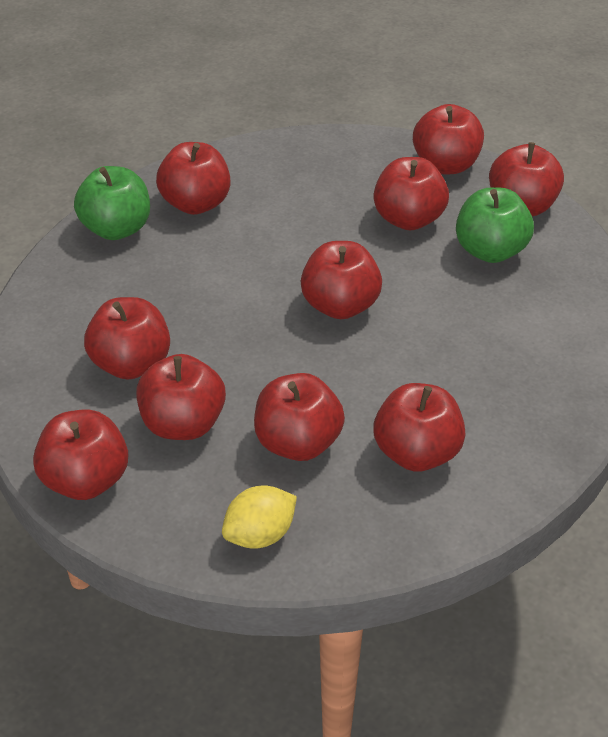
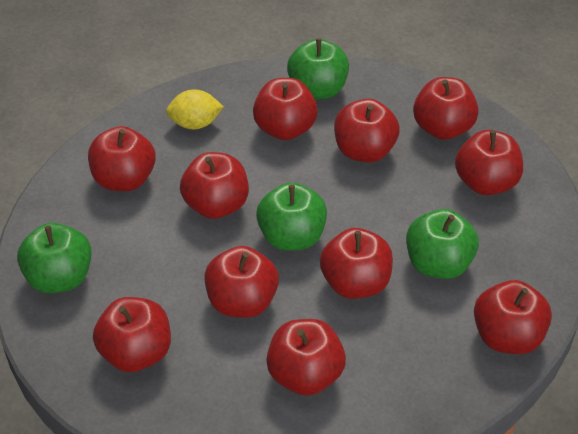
green apple: [74,166,150,240] [456,187,534,263] = 2 -> [17,223,92,294] [256,182,327,251] [287,38,349,100] [406,209,479,279] = 4
red apple: [33,409,128,500] [84,297,170,380] [136,354,226,440] [156,142,230,215] [254,373,345,461] [301,241,382,319] [373,157,449,231] [374,383,466,471] [413,104,484,174] [489,142,564,216] = 10 -> [88,126,156,191] [93,297,171,372] [180,152,249,219] [204,246,279,318] [253,78,318,140] [266,319,346,396] [320,228,393,299] [334,99,400,163] [413,77,479,140] [455,130,523,195] [474,280,552,354] = 11

